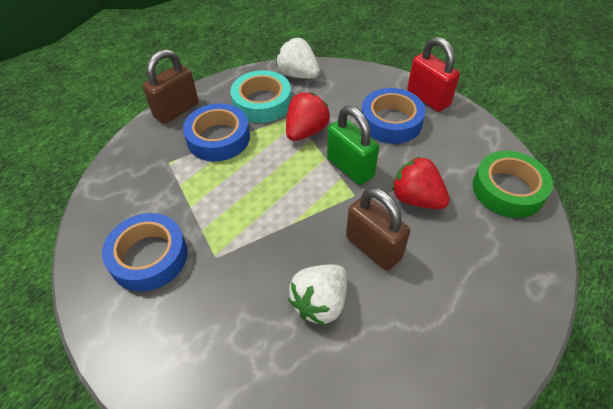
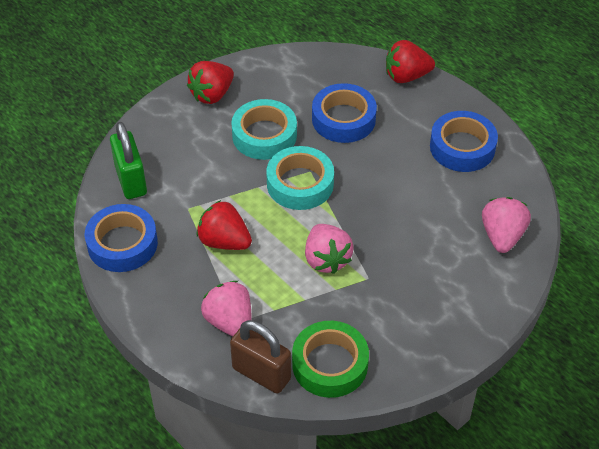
brown padlock: [143,49,199,124] [346,187,410,270] = 2 -> [230,320,291,394] = 1
pink strawberry: none = 0 -> [201,281,251,337] [305,224,354,274] [482,197,531,253] = 3
red padlock: [407,37,460,112] = 1 -> none = 0
red strawberry: [286,93,330,141] [392,156,450,209] = 2 -> [187,61,234,104] [197,200,252,250] [386,40,435,83] = 3
turquoise tape: [230,70,291,123] = 1 -> [231,99,297,160] [266,146,334,210] = 2
white strawberry: [276,38,320,79] [288,265,347,325] = 2 -> none = 0

